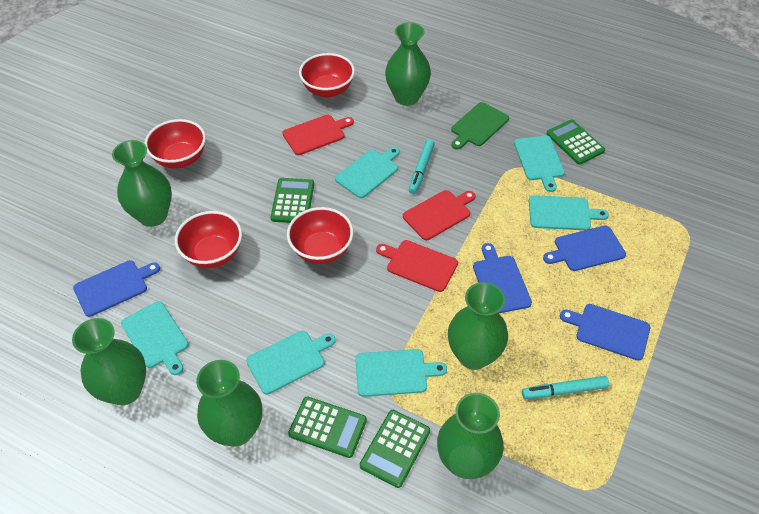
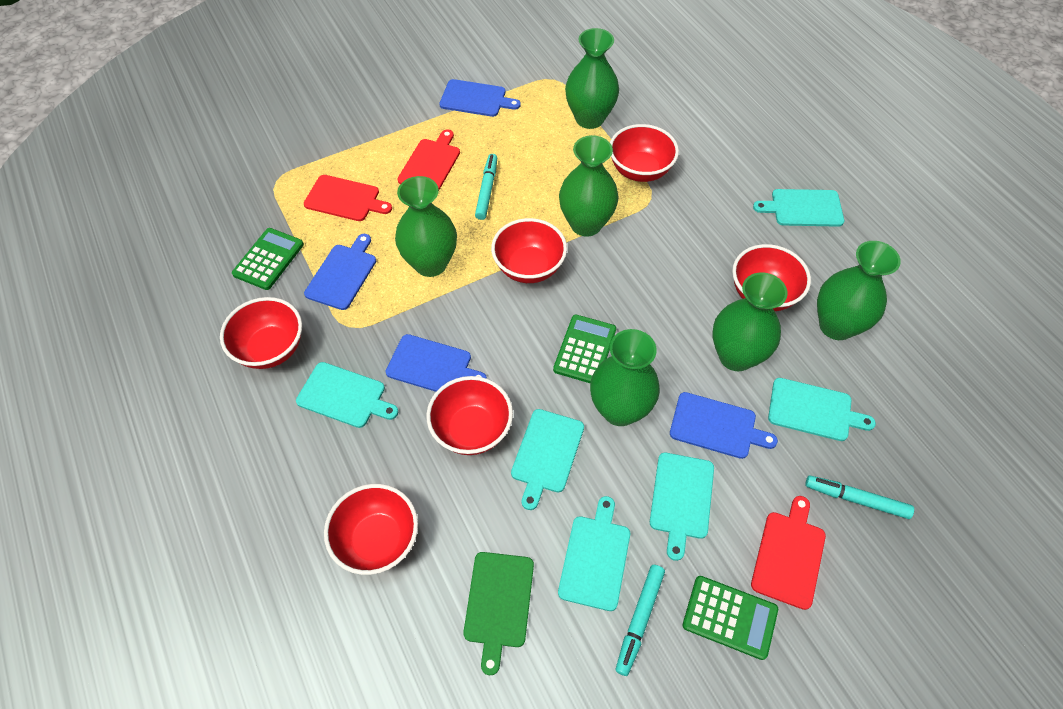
green calculator: [271,178,314,223] [288,397,367,458] [360,410,430,488] [547,120,605,165] = 4 -> [232,228,304,290] [553,314,616,383] [683,576,778,660] = 3
red bowl: [144,119,206,168] [175,211,242,268] [287,207,354,264] [299,53,355,97] = 4 -> [220,297,302,369] [324,484,418,575] [426,376,513,455] [491,218,567,283] [610,124,679,182] [732,244,811,311] = 6
turquoise marker: [409,139,435,194] [522,376,609,399] = 2 -> [475,154,497,220] [616,565,665,676] [805,475,914,519] = 3

